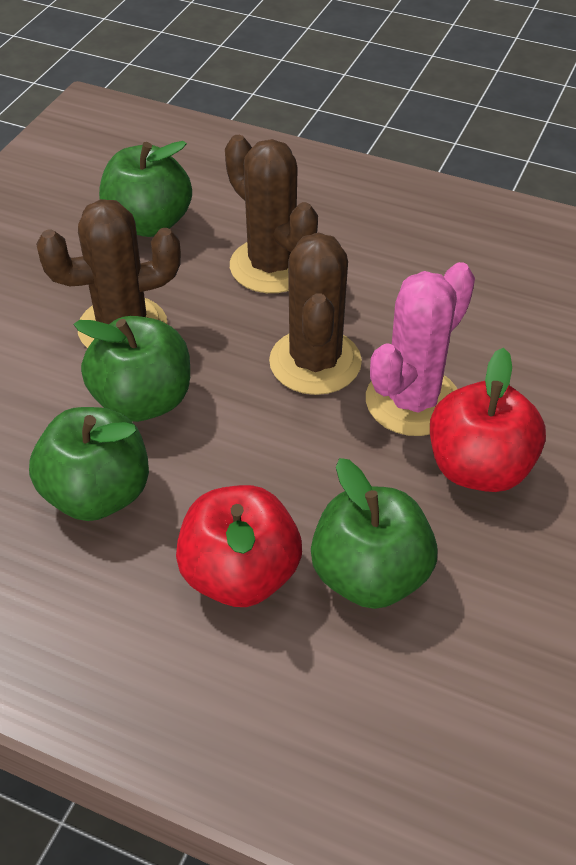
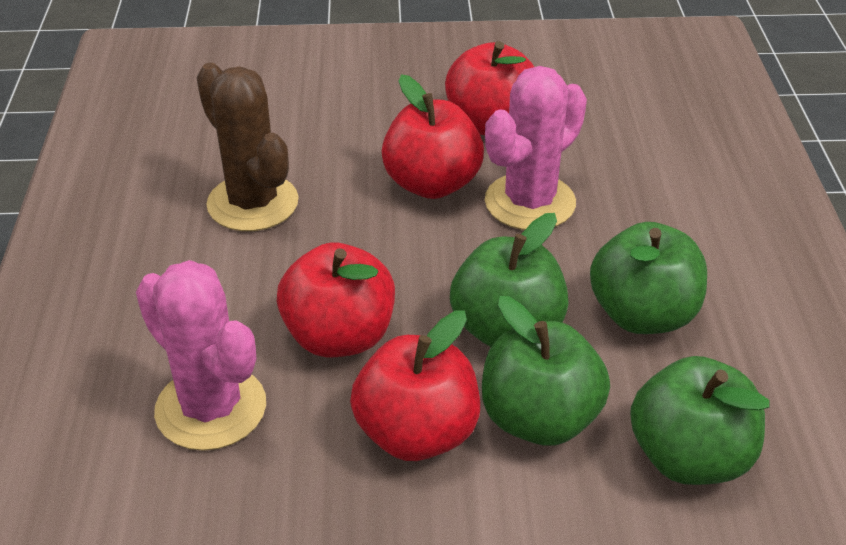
brown cactus: [36,199,181,348] [225,135,318,293] [269,232,362,395] = 3 -> [197,63,299,231] = 1
pink cactus: [366,262,475,436] = 1 -> [136,260,266,451] [485,66,587,230] = 2
red apple: [176,485,302,607] [430,348,546,492] = 2 -> [277,243,395,357] [350,310,480,461] [382,74,484,199] [445,41,534,135] = 4

